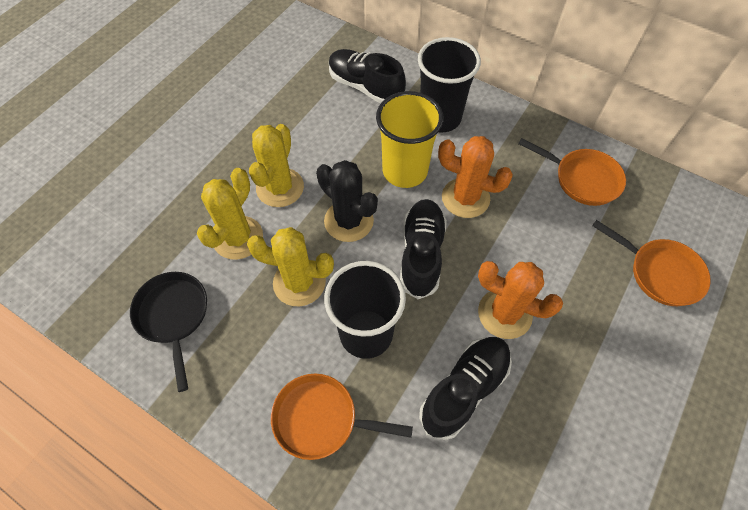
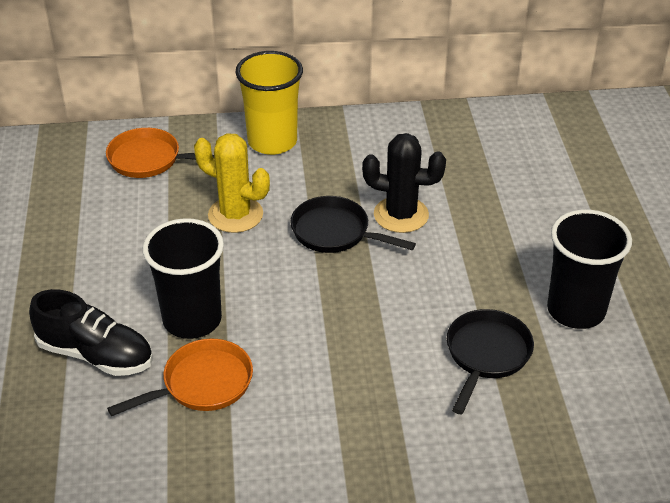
black pan: [130,272,207,392] = 1 -> [290,196,416,253] [447,309,534,414] = 2
black shoe: [329,49,406,104] [400,199,447,299] [419,337,512,440] = 3 -> [29,289,153,376] = 1
orange cactus: [438,136,513,218] [478,261,563,339] = 2 -> none = 0
orange pan: [271,374,413,460] [518,138,626,206] [592,220,711,306] = 3 -> [106,128,214,178] [107,338,253,416] = 2
yellow cactus: [197,168,263,260] [247,227,334,306] [249,124,304,207] = 3 -> [194,133,270,233] = 1

